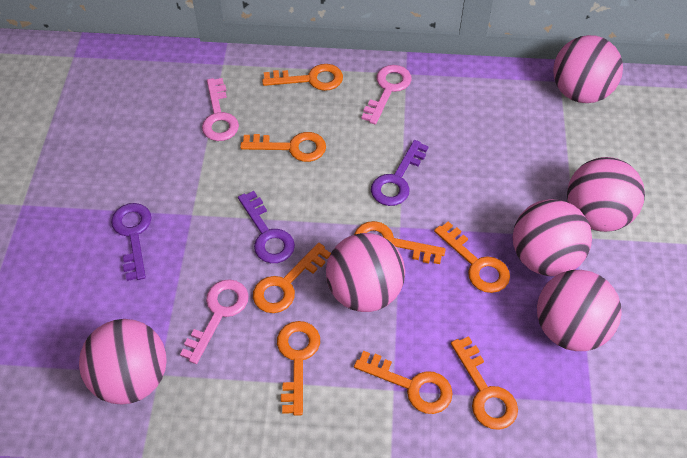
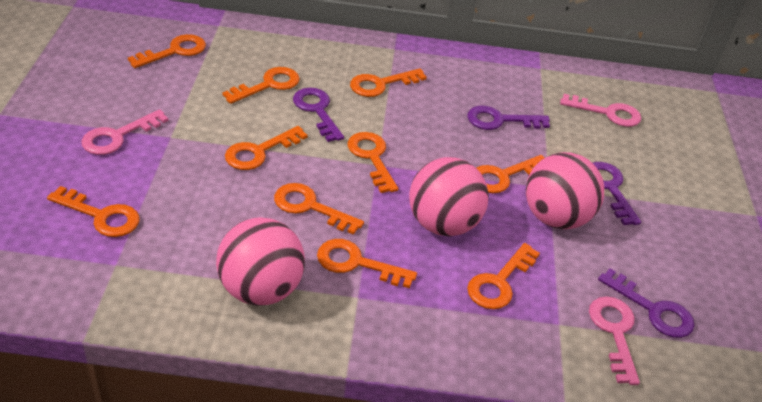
orange key: [240,132,326,162] [253,243,331,313] [262,64,343,91] [277,321,320,416] [354,221,446,264] [354,351,453,414] [434,221,510,293] [451,336,518,430] = 8 -> [47,186,140,237] [128,34,206,68] [222,67,300,104] [225,126,308,170] [274,183,364,235] [317,239,417,288] [347,132,398,193] [350,68,427,97] [467,243,540,309] [476,155,545,193] = 10
pink ball: [79,319,167,405] [326,233,405,312] [513,199,592,276] [537,270,622,351] [553,35,623,103] [567,157,645,232] = 6 -> [216,217,305,306] [409,157,489,236] [526,152,604,229] = 3
purple key: [111,203,151,281] [238,191,295,263] [371,140,429,206] = 3 -> [293,88,344,142] [467,106,550,130] [593,162,641,225] [598,268,694,338] = 4

